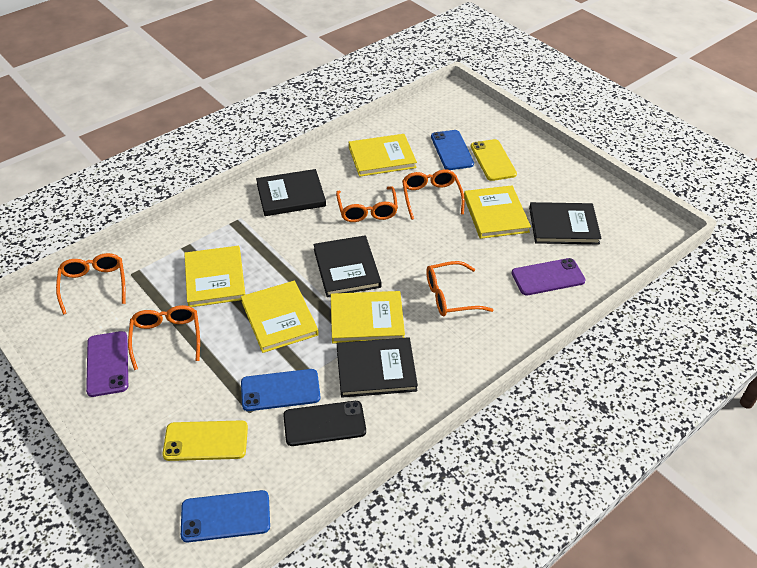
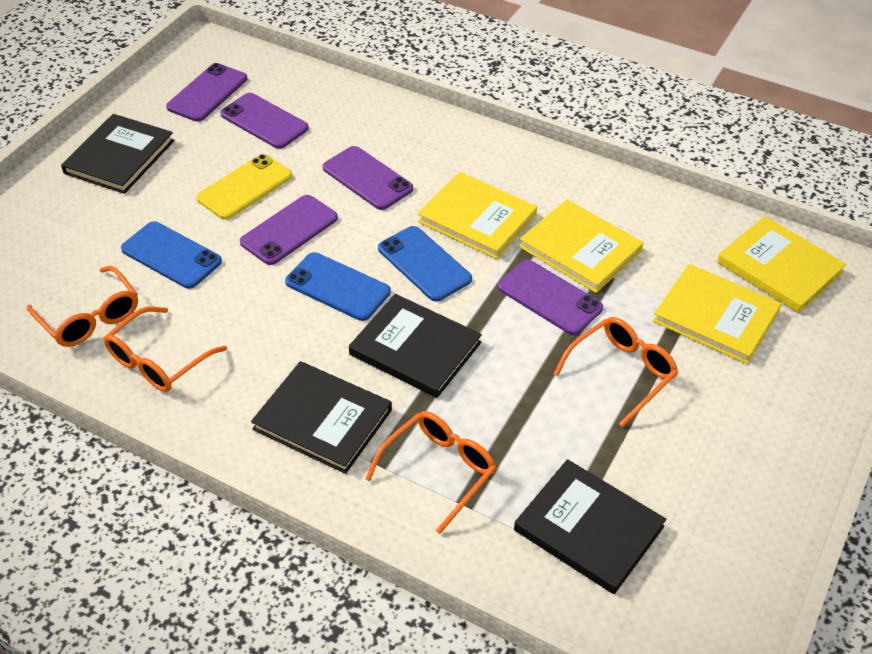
black phone: [283,401,366,446] = 1 -> none = 0
orange glasses: [56,253,125,315] [128,305,200,370] [336,186,398,222] [402,170,465,220] [426,261,493,316] = 5 -> [27,266,138,347] [104,307,227,392] [365,411,496,534] [554,317,678,427] = 4
purple phone: [86,331,128,397] [511,258,586,295] = 2 -> [166,63,247,122] [220,93,309,149] [240,195,338,265] [323,146,413,210] [498,260,603,335] = 5
yellow book: [184,246,245,307] [241,281,319,353] [331,291,405,343] [349,134,417,177] [464,185,531,239] = 5 -> [418,172,537,259] [519,199,643,293] [653,264,781,364] [717,216,846,313] = 4
yellow phone: [162,420,248,461] [470,139,517,181] = 2 -> [196,154,292,220] = 1

